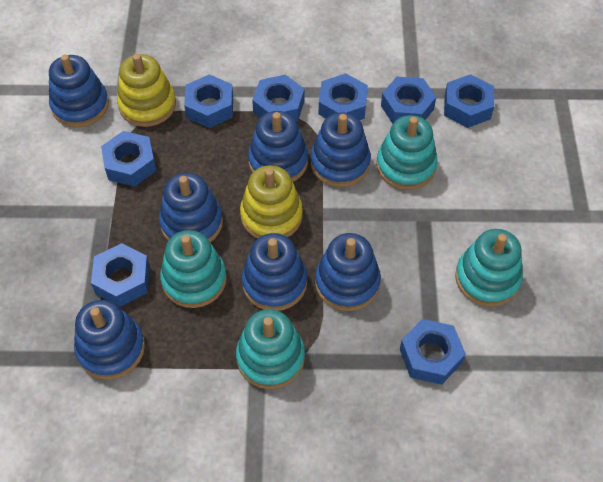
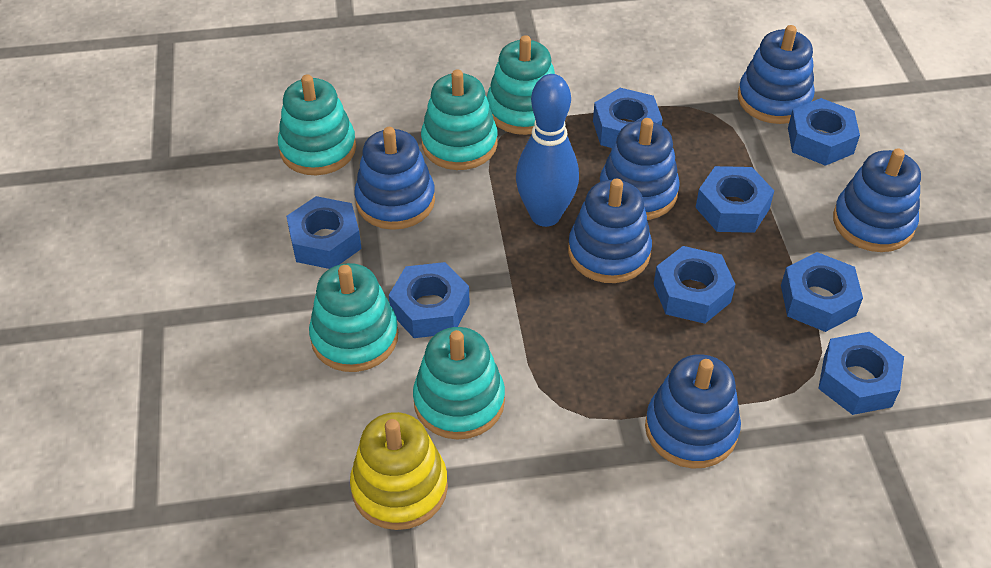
blue bowling pin: none = 0 -> [516,74,579,227] = 1
blue stacking toy: [49,54,109,128] [74,300,145,380] [159,173,223,242] [242,233,307,311] [248,111,308,182] [310,113,371,187] [315,233,381,311] = 7 -> [355,127,435,230] [568,178,652,283] [600,118,680,220] [645,354,741,469] [738,25,815,124] [833,148,921,252] = 6
turquoise stacking toy: [160,230,227,308] [236,309,305,389] [376,115,438,190] [455,229,523,307] = 4 -> [278,74,356,175] [309,263,398,372] [413,327,505,440] [421,69,498,170] [487,35,555,135] = 5
yellow stacking toy: [117,54,176,127] [240,165,303,239] = 2 -> [350,412,448,530] = 1

